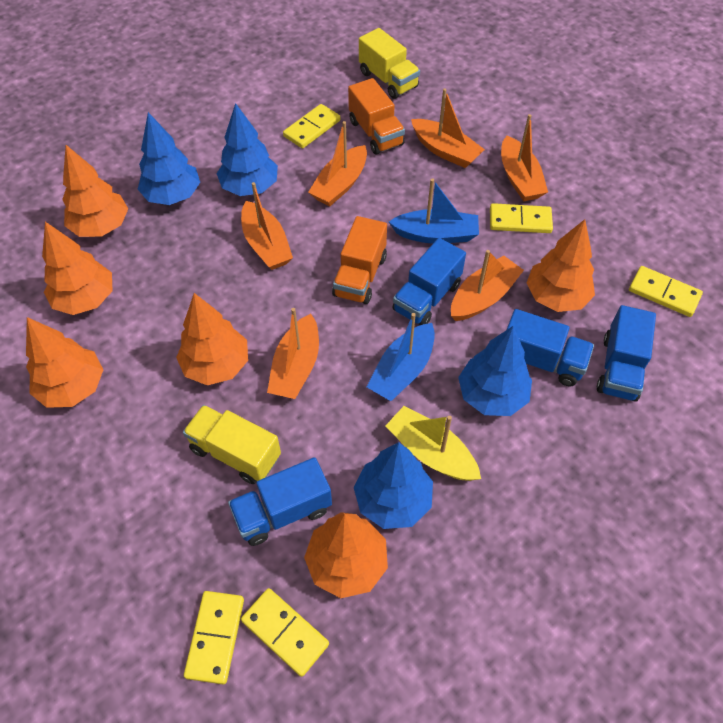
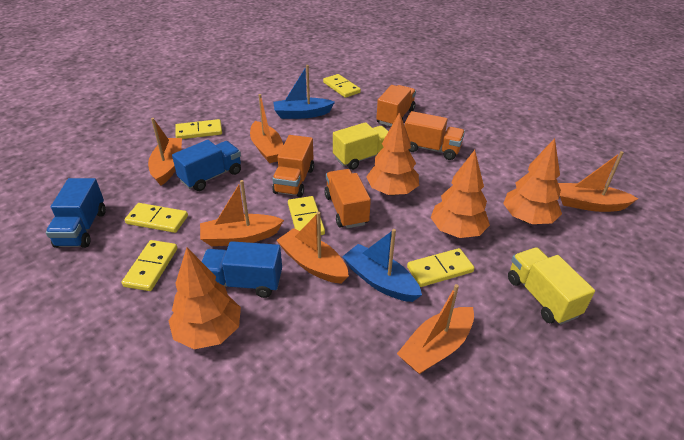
blue tree: [138,112,200,205] [217,103,278,196] [354,442,433,529] [458,326,532,416] = 4 -> none = 0
blue truck: [228,457,332,546] [392,238,466,325] [507,309,594,386] [597,305,656,402] = 4 -> [46,178,106,248] [172,140,241,191] [202,241,282,298] = 3
orange tree: [26,317,104,408] [42,222,113,315] [62,145,128,237] [176,293,248,385] [304,512,388,598] [526,219,595,312] = 6 -> [169,247,241,349] [366,112,419,196] [431,150,490,238] [503,138,562,224] = 4
orange truck: [332,216,387,304] [348,78,405,155] = 2 -> [272,135,314,197] [324,169,371,228] [376,85,416,126] [405,111,465,160] = 4
yellow boat: [386,406,481,481] = 1 -> none = 0
yellow domino: [184,591,244,684] [241,588,329,677] [283,104,341,149] [490,203,553,233] [629,266,703,317] = 5 -> [122,240,177,291] [125,203,188,233] [175,119,222,139] [288,196,325,235] [323,74,361,98] [407,248,474,287] = 6

